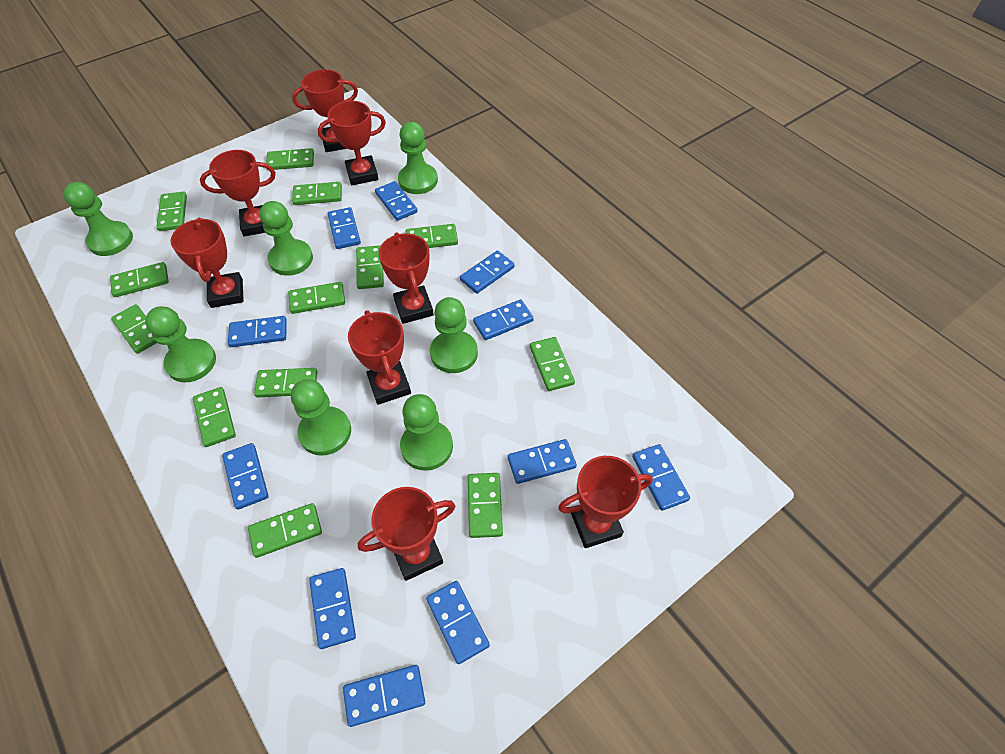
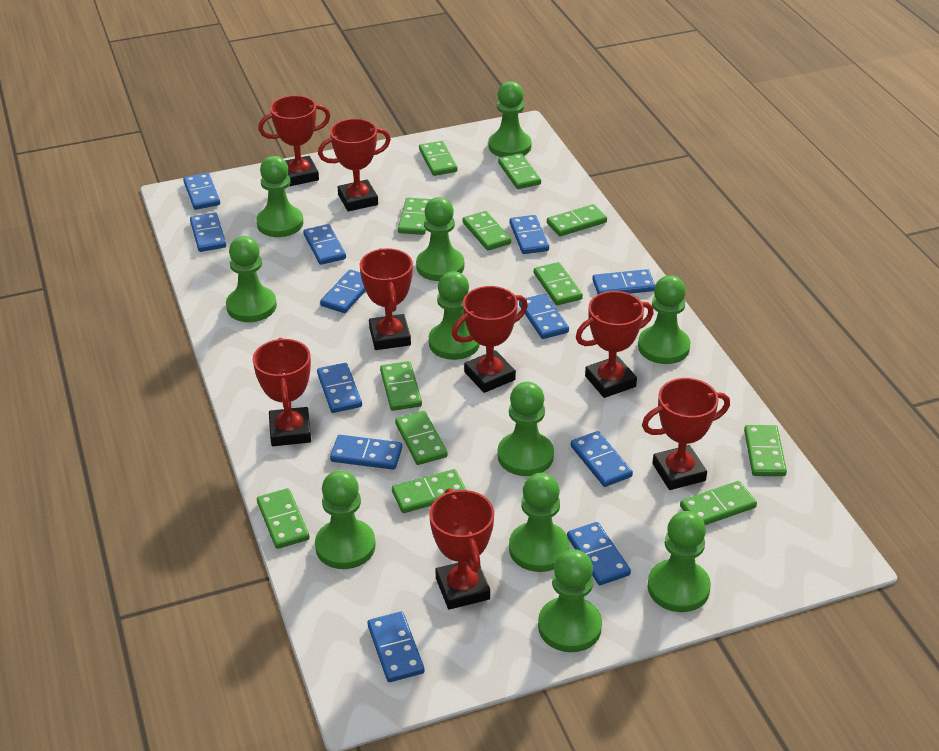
blue domino: [222,443,269,510] [228,316,287,347] [309,568,356,649] [328,207,361,249] [343,665,425,727] [375,181,418,221] [426,581,490,664] [460,250,515,294] [473,299,534,340] [508,439,577,484] [632,444,690,511] = 11 -> [183,173,220,210] [190,212,226,252] [303,224,346,265] [317,363,362,413] [320,270,366,313] [330,435,402,470] [367,611,424,682] [510,215,549,254] [519,294,569,339] [567,522,631,585] [571,431,633,487] [592,269,655,294] = 12
green domino: [110,262,169,297] [111,304,157,354] [156,192,187,231] [193,387,236,447] [248,503,322,558] [254,368,318,397] [266,148,314,170] [288,282,345,314] [292,182,342,205] [356,245,384,289] [406,224,458,248] [468,473,503,538] [530,337,575,391] = 13 -> [257,488,310,549] [380,361,422,411] [392,469,466,513] [395,411,448,465] [398,198,431,235] [419,141,457,176] [463,211,512,251] [498,153,541,189] [534,262,583,305] [547,204,607,236] [680,481,757,525] [744,425,787,476] = 12
green pawn: [64,182,133,256] [145,306,216,382] [260,201,313,276] [291,379,351,456] [398,122,438,194] [400,394,453,471] [430,297,478,373] = 7 -> [226,236,277,322] [256,156,304,237] [315,470,376,569] [416,197,464,281] [429,271,480,360] [488,81,532,157] [498,382,554,476] [509,473,569,572] [538,549,602,652] [638,275,691,364] [648,511,711,612] = 11

